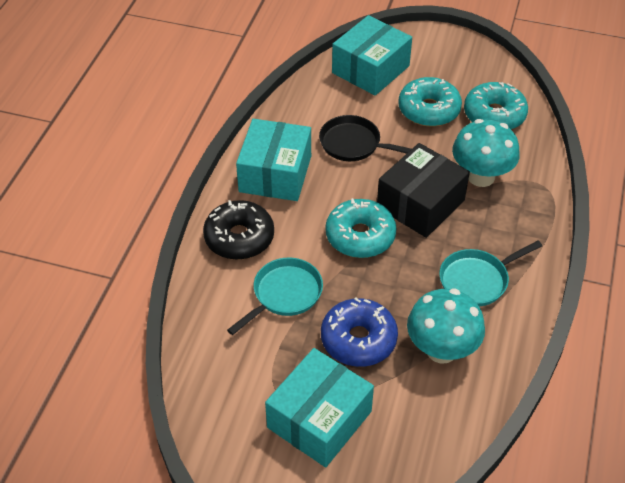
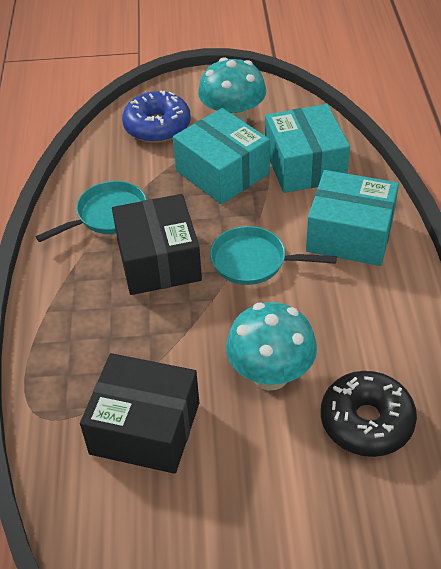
black box: [377,143,470,238] = 1 -> [80,353,199,474] [112,194,202,295] = 2
black pan: [319,115,411,161] = 1 -> none = 0
turquoise donut: [326,198,397,258] [398,77,462,127] [464,82,528,129] = 3 -> none = 0

